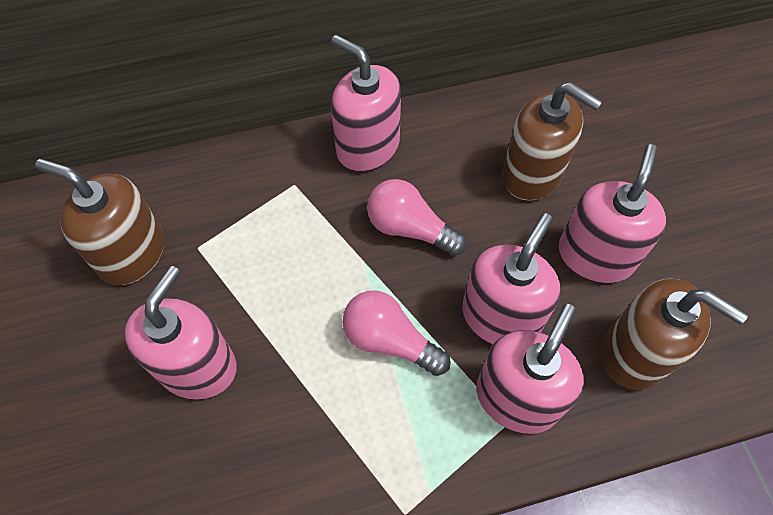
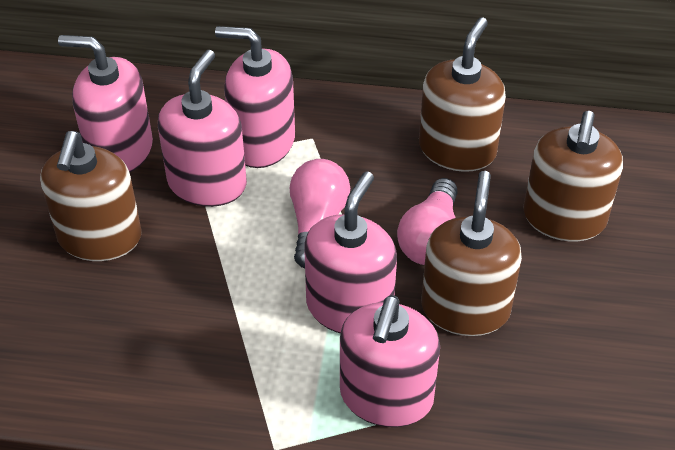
brown soap dispenser: [35,159,164,285] [502,82,602,201] [602,279,748,390] = 3 -> [40,131,142,261] [419,17,506,172] [421,171,522,336] [523,111,623,241] = 4

